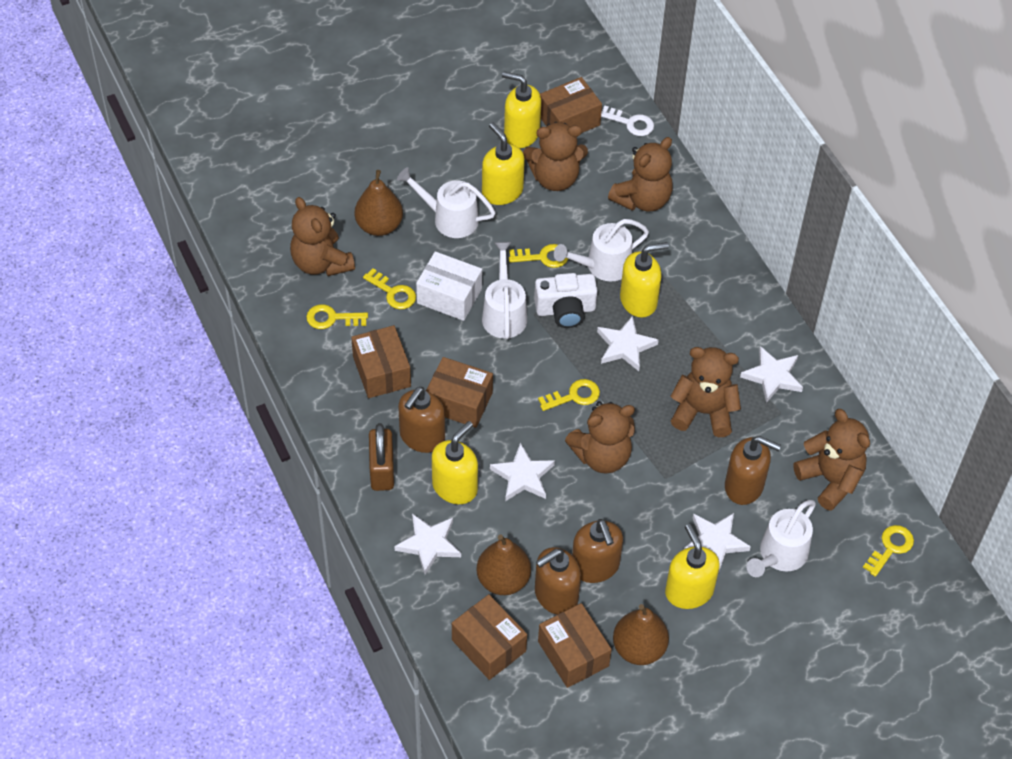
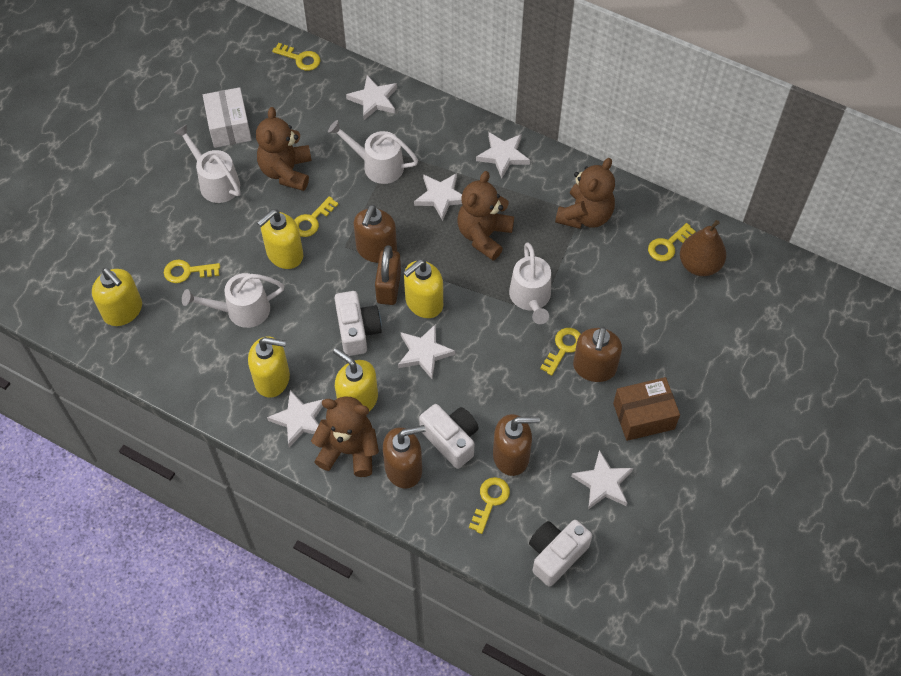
brown box: [351,325,411,398] [426,357,493,428] [452,594,527,680] [538,603,612,688] [540,77,602,133] = 5 -> [613,377,680,441] = 1
brown pear: [355,170,403,236] [476,535,531,595] [613,604,669,665] = 3 -> [680,220,726,276] = 1
brown teddy bear: [290,197,355,276] [523,122,588,191] [565,401,635,474] [608,137,673,211] [670,347,741,437] [794,409,870,511] = 6 -> [256,107,312,191] [311,397,379,477] [458,171,514,260] [555,158,615,229] = 4
white camera: [534,273,597,328] = 1 -> [335,291,382,356] [419,404,479,469] [529,520,592,587] = 3
white key: [601,106,654,136] = 1 -> none = 0
white star: [394,514,461,575] [490,443,555,501] [597,316,659,371] [684,513,751,573] [740,346,803,403] = 5 -> [267,390,324,447] [346,75,397,120] [398,324,455,379] [414,173,462,221] [476,132,530,179] [571,450,633,509] = 6
yellow key: [306,304,368,329] [363,268,416,309] [509,244,568,268] [538,379,600,411] [863,525,914,577] = 5 -> [164,260,220,283] [272,43,321,71] [294,196,339,237] [469,477,510,534] [540,328,581,376] [648,223,696,262] = 6

